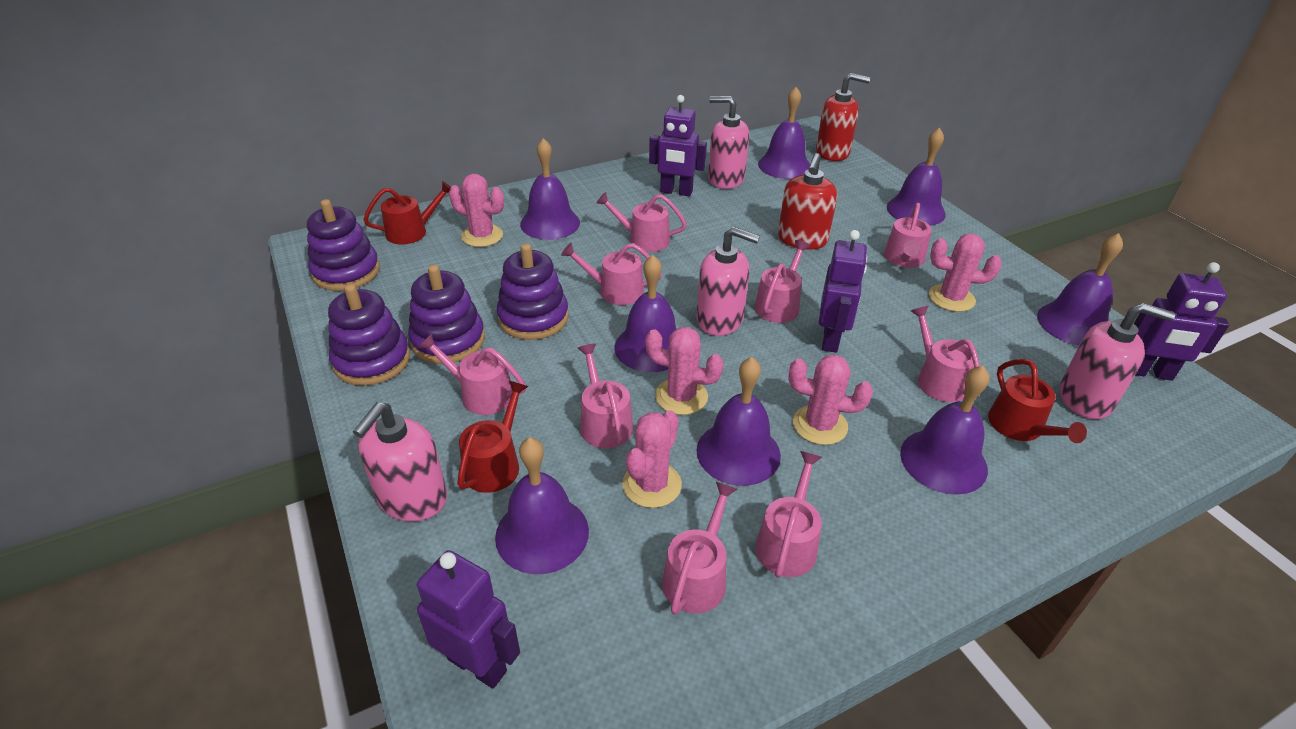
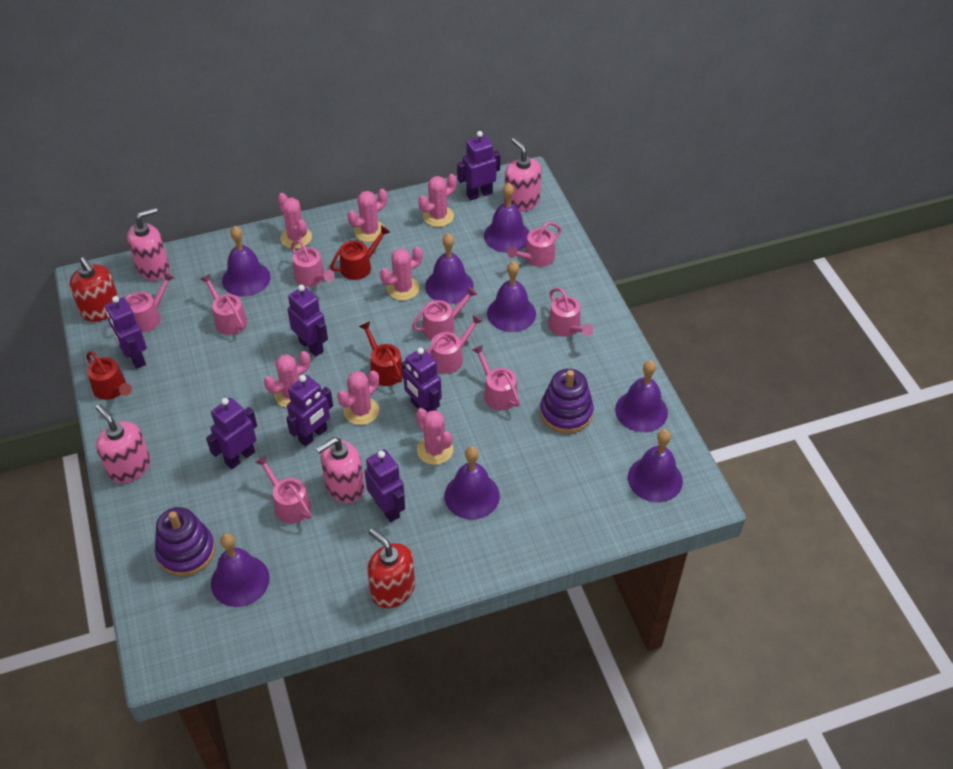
pink cactus: [449,174,504,247] [622,410,682,508] [645,327,724,415] [788,355,873,445] [929,233,1002,312] = 5 -> [264,351,310,408] [277,193,312,249] [337,370,379,425] [348,189,387,242] [380,246,423,301] [416,408,453,465] [418,174,457,227] = 7
purple robot: [417,550,520,689] [649,95,707,196] [819,230,867,353] [1134,262,1230,381] = 4 -> [105,296,147,369] [206,398,257,469] [286,375,333,447] [287,285,328,357] [364,449,405,522] [402,348,442,412] [457,131,500,201] = 7
purple stacking toy: [307,199,380,291] [328,284,410,386] [408,265,485,364] [497,243,569,340] = 4 -> [155,507,215,576] [540,369,594,434] = 2

